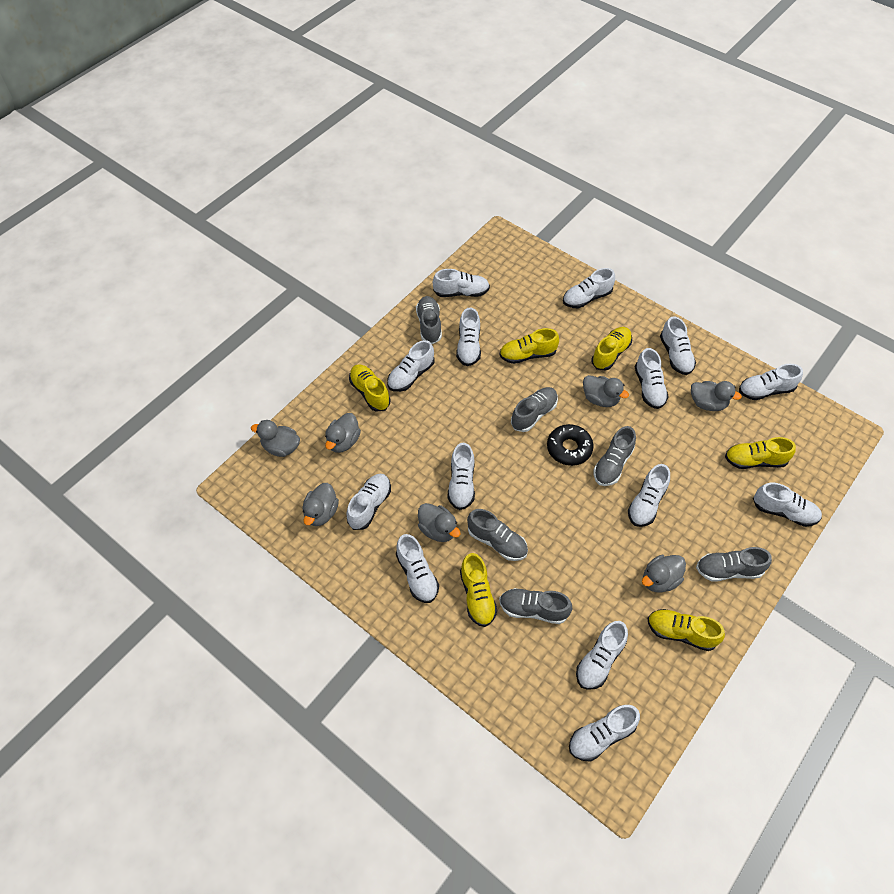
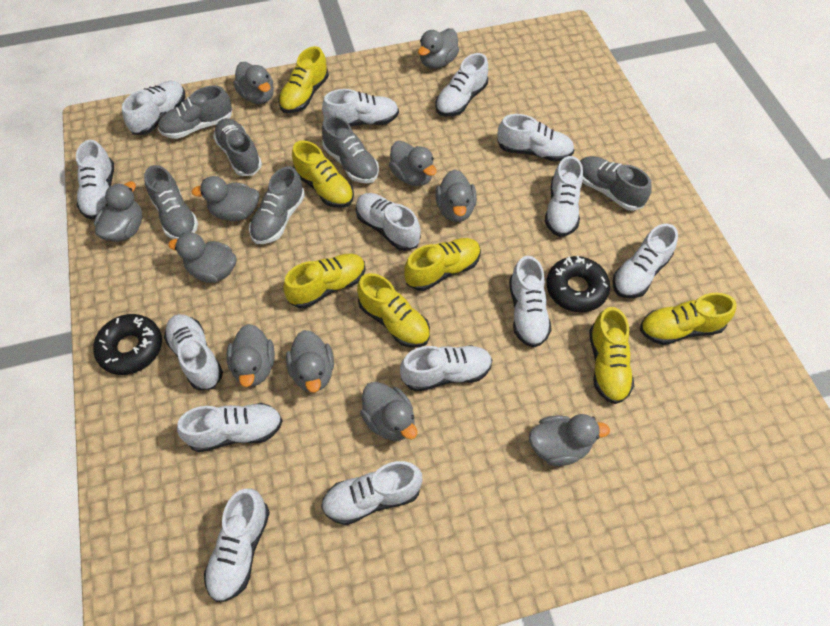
black donut: [547,424,593,466] = 1 -> [93,314,162,375] [546,256,610,312] = 2
grey duck: [251,420,300,457] [303,483,339,526] [325,413,361,453] [418,503,461,542] [583,375,629,407] [642,555,686,593] [691,381,742,411] = 7 -> [94,182,142,242] [168,232,237,283] [191,176,259,221] [226,324,275,387] [233,62,274,104] [286,330,334,393] [360,382,417,441] [389,141,436,186] [418,28,459,69] [435,169,477,222] [529,414,610,466] = 11
yellow shoe: [349,364,391,412] [460,553,497,627] [499,328,559,364] [591,327,632,371] [648,609,725,651] [725,437,796,469] = 6 -> [278,46,329,113] [283,254,366,308] [292,140,354,208] [357,273,430,348] [404,238,481,291] [589,307,634,404] [640,293,737,345] = 7

